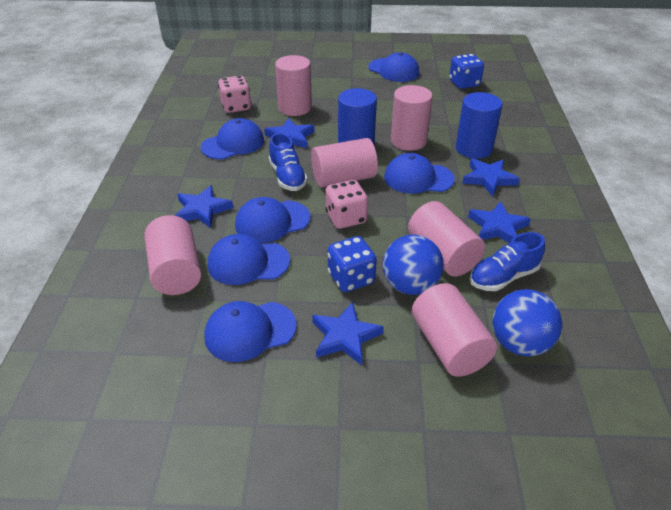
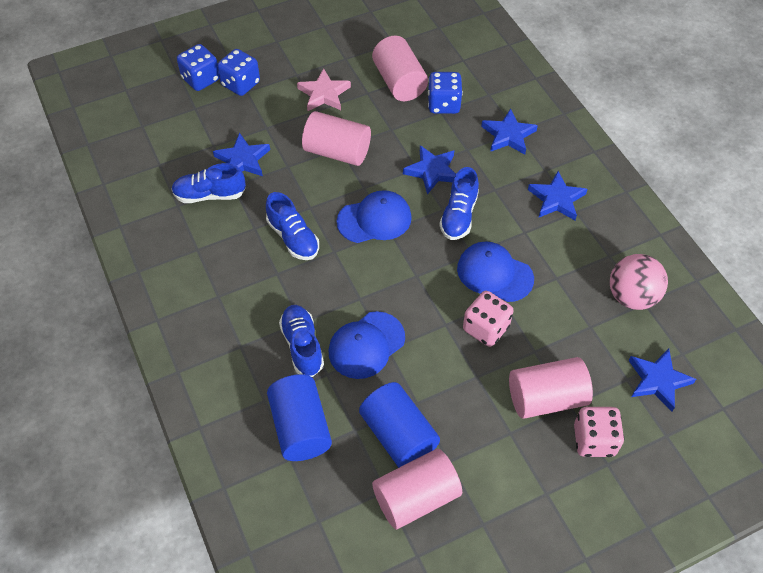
blue ball: [383,234,444,295] [492,289,562,356] = 2 -> none = 0
blue cap: [201,118,264,159] [204,301,297,362] [208,234,290,285] [235,197,310,243] [368,52,419,82] [384,153,455,194] = 6 -> [328,311,405,379] [337,190,412,243] [457,241,534,302] = 3
blue dice: [328,236,377,292] [449,54,484,89] = 2 -> [177,44,219,91] [217,49,260,96] [428,72,463,114] = 3
blue shoe: [269,133,308,191] [470,232,545,291] = 2 -> [171,163,246,203] [266,192,319,260] [279,305,324,377] [439,167,479,240] = 4
pink ball: none = 0 -> [610,254,668,310] = 1
pink cylinder: [144,215,202,295] [275,55,312,116] [311,138,378,187] [391,85,433,151] [408,201,485,276] [412,283,497,377] = 6 -> [302,111,371,166] [372,35,428,101] [372,449,462,529] [509,357,593,419] = 4
pink star: none = 0 -> [297,68,351,111] = 1

